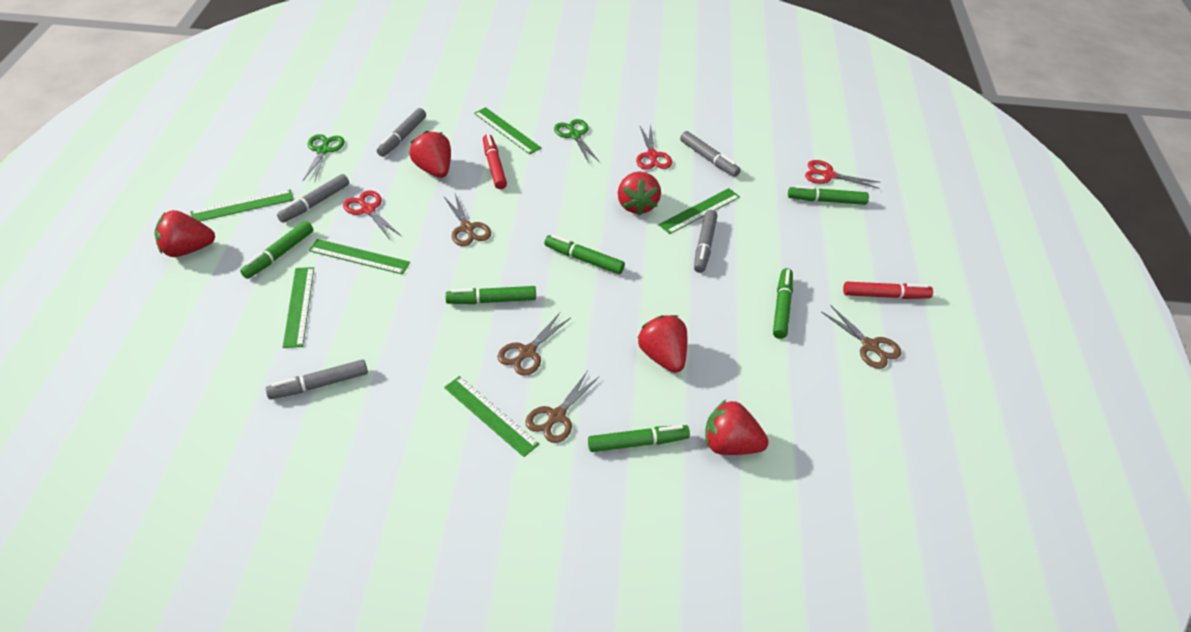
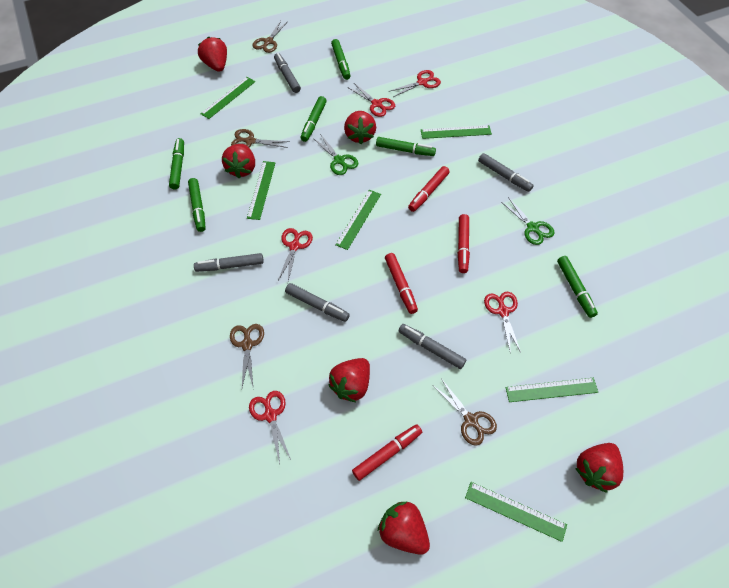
red marker: [483,134,507,189] [843,282,933,299] = 2 -> [352,424,422,481] [385,253,418,314] [408,166,450,212] [458,214,470,273] = 4
red scissors: [343,190,401,240] [636,124,672,170] [805,160,880,189] = 3 -> [249,391,291,464] [278,228,313,281] [349,83,395,117] [389,70,441,97] [484,292,521,354] = 5
red strawberry: [155,210,215,257] [410,131,451,178] [618,172,661,216] [638,315,687,373] [705,400,769,455] = 5 -> [198,37,227,72] [222,144,255,178] [328,358,370,402] [344,111,376,144] [378,501,430,555] [575,443,623,493] = 6

